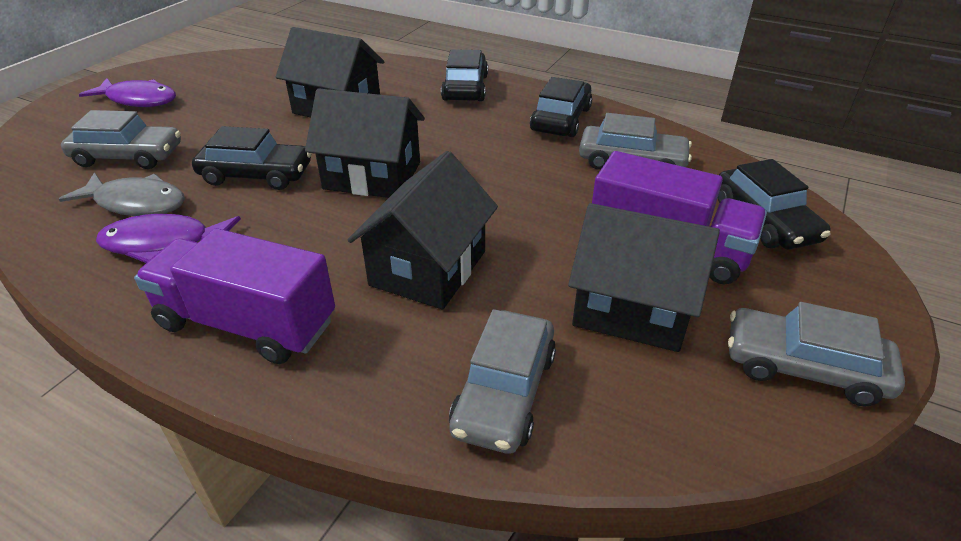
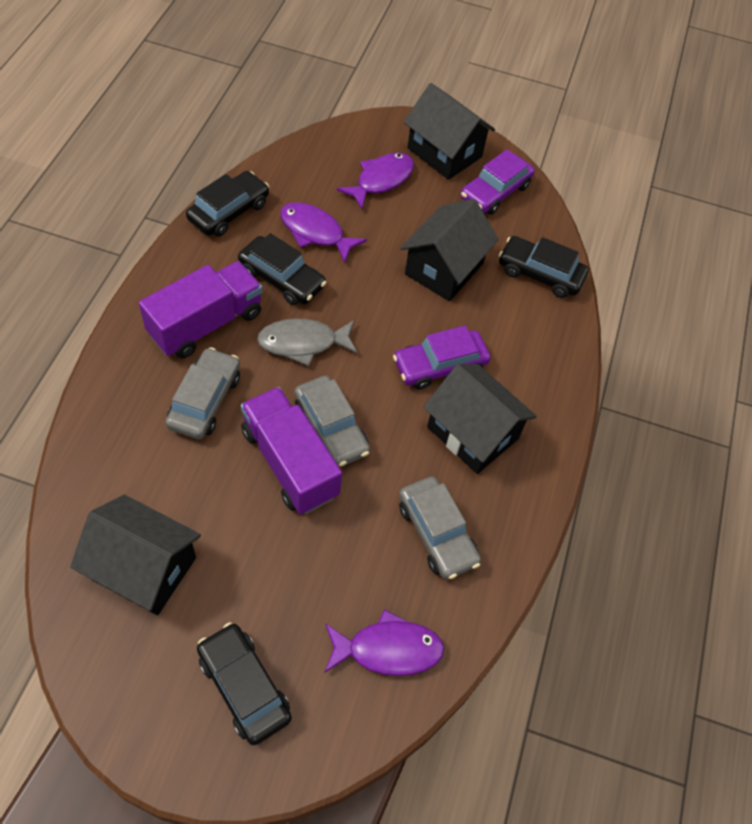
grey car: [61,110,181,169] [449,309,556,453] [579,113,692,170] [728,302,905,407] = 4 -> [165,347,240,439] [294,376,370,468] [399,476,481,580] = 3
purple car: none = 0 -> [393,325,491,390] [461,149,535,215] = 2
purple fish: [79,78,176,107] [96,214,241,263] = 2 -> [280,202,367,263] [325,609,445,676] [337,153,414,210] = 3

